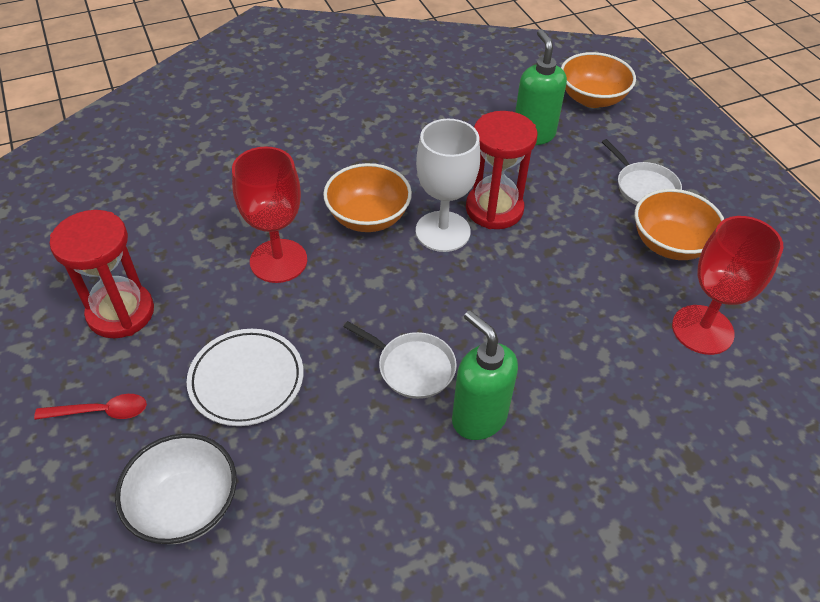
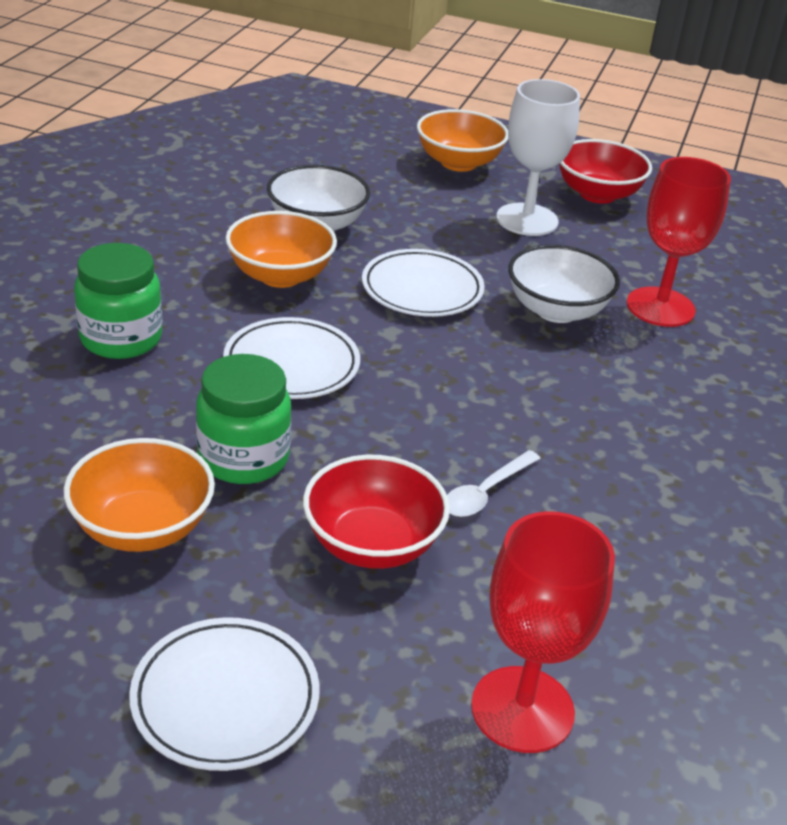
green jar: none = 0 -> [74,243,162,359] [196,354,292,484] = 2
green soap dispenser: [452,310,518,440] [515,29,567,145] = 2 -> none = 0
red bowl: none = 0 -> [303,455,450,569] [559,139,652,204] = 2
red hourglass: [49,210,154,338] [466,111,538,229] = 2 -> none = 0
red spoon: [34,394,147,420] = 1 -> none = 0
white bowl: [115,433,237,544] = 1 -> [267,165,370,232] [508,245,620,323] = 2
white pan: [344,321,457,399] [602,139,682,205] = 2 -> none = 0
white plate: [187,329,304,426] = 1 -> [129,617,319,771] [223,317,360,399] [362,249,485,317] = 3
white spoon: none = 0 -> [447,450,541,517] = 1

